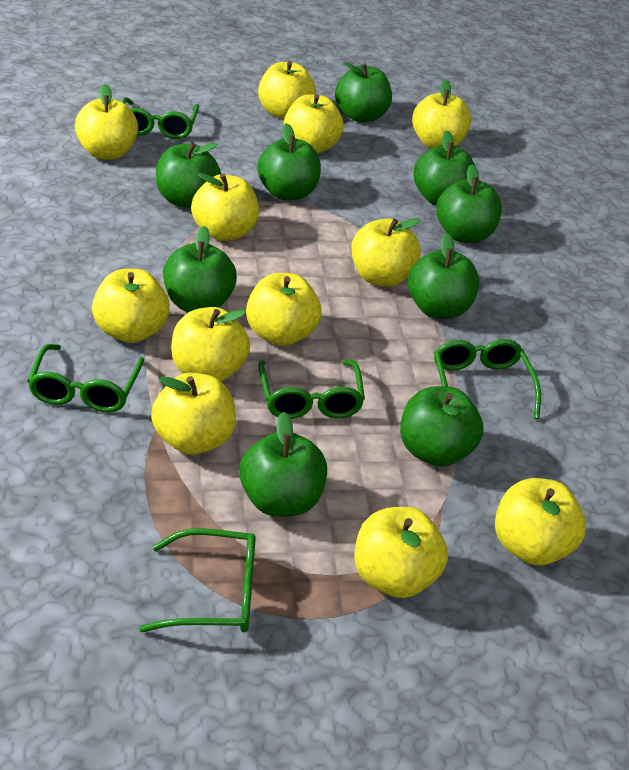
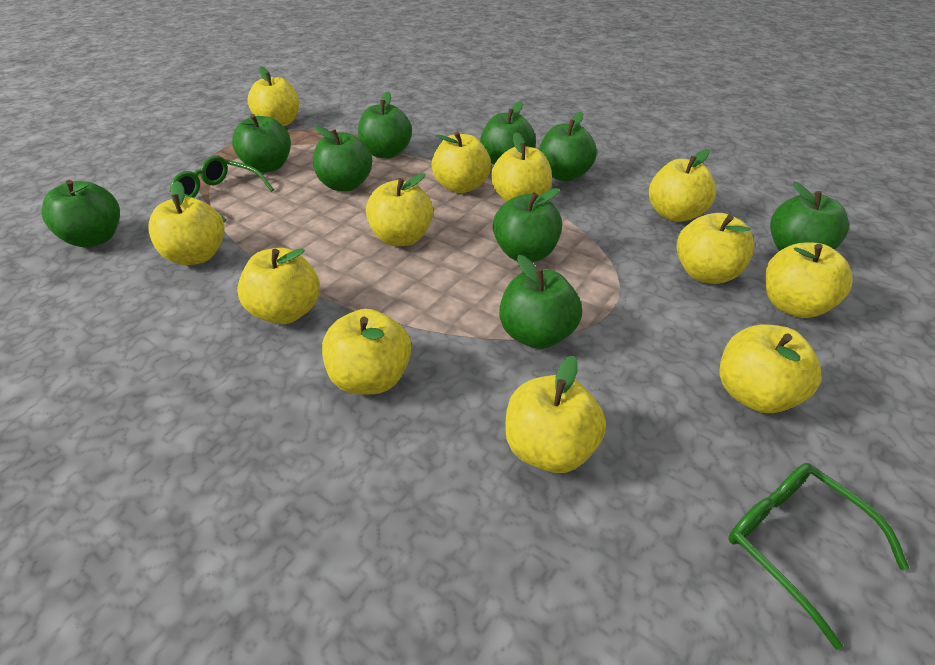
green glasses: [28,344,144,413] [122,97,199,139] [139,528,256,632] [258,360,365,419] [434,339,541,419] = 5 -> [170,156,274,222] [728,463,909,650] = 2

